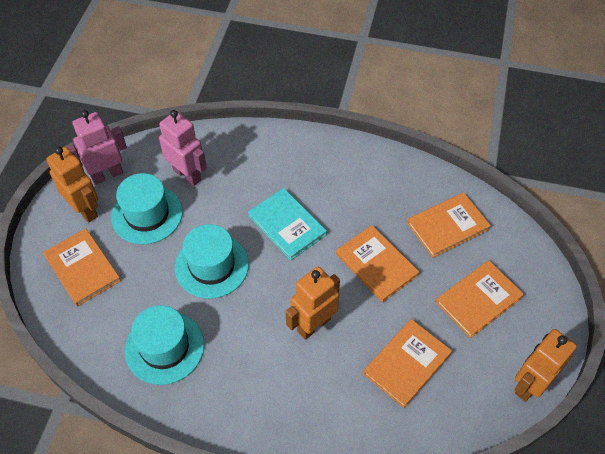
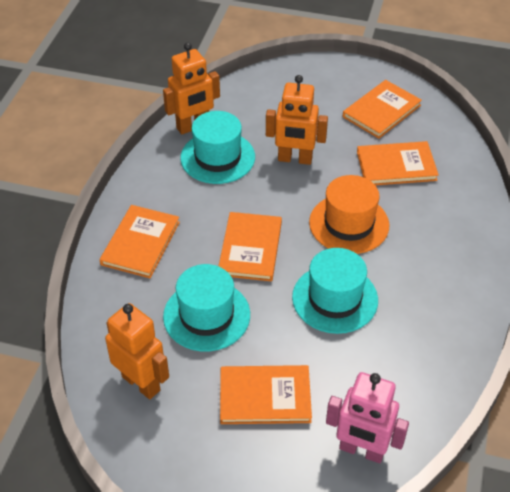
orange hat: none = 0 -> [309,175,389,254] = 1
pink robot: [67,110,127,185] [159,110,207,186] = 2 -> [326,372,409,463] = 1
turquoise book: [248,188,327,260] = 1 -> none = 0

